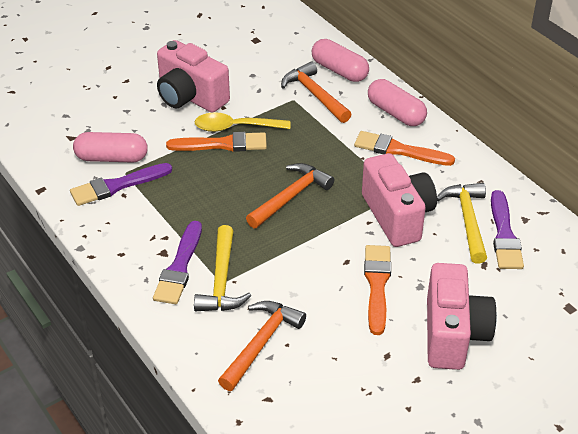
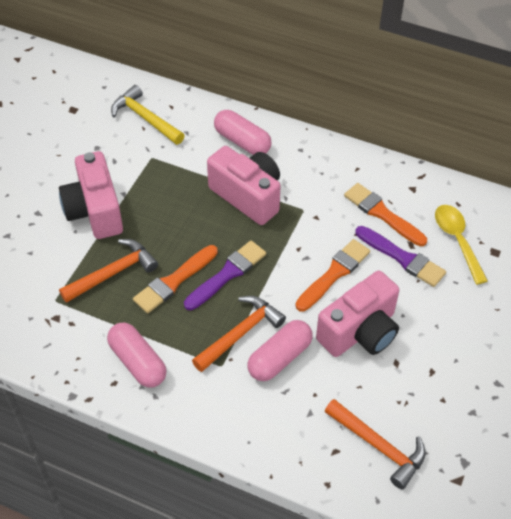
purple brush: [70,163,172,206] [153,221,202,304] [491,190,524,269] = 3 -> [184,241,266,310] [355,226,446,287] = 2
yellow hammer: [194,225,251,311] [437,183,487,264] = 2 -> [111,85,185,145] = 1

